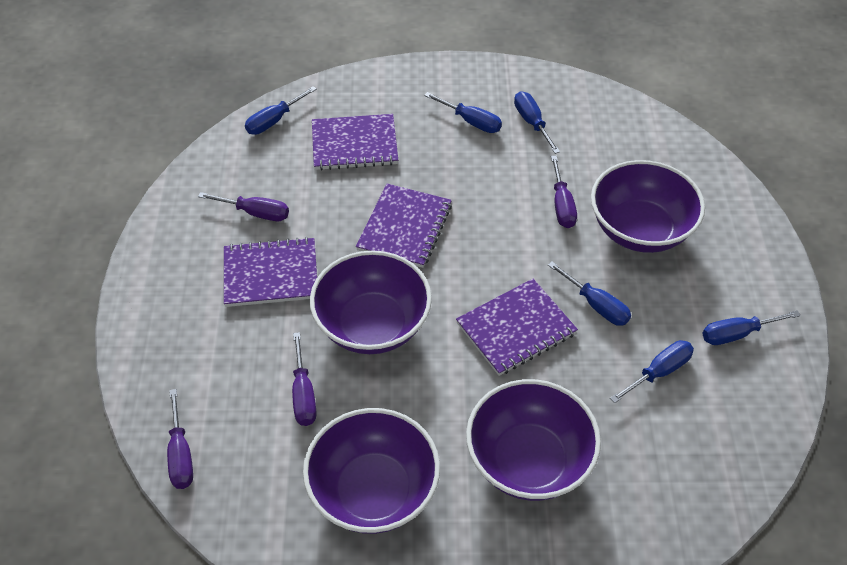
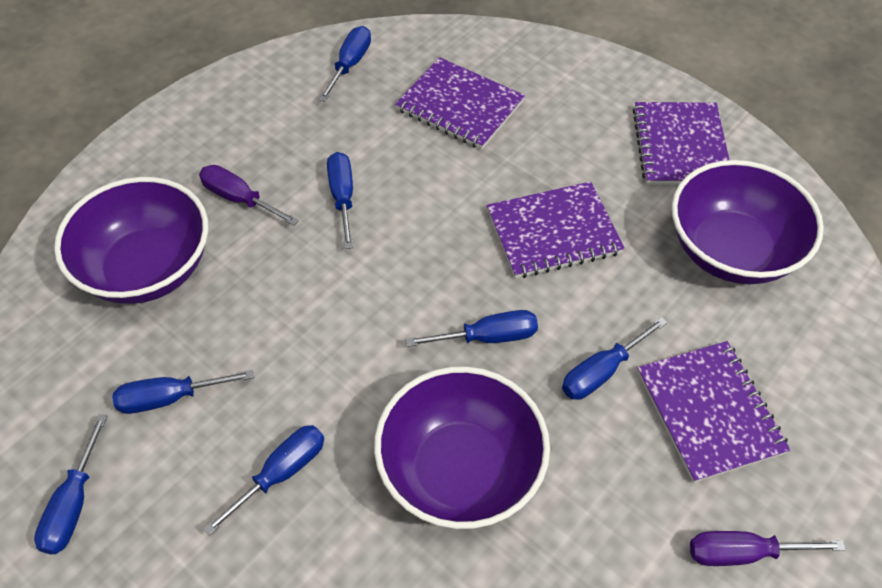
blue screwdriver: [245,86,317,135] [424,92,502,133] [514,91,560,154] [548,262,631,326] [610,340,694,403] [702,310,801,345] = 6 -> [34,414,107,554] [112,370,254,414] [203,425,324,536] [319,26,371,101] [327,152,353,249] [406,310,538,347] [562,317,668,400] = 7
purple bowl: [303,408,440,534] [310,251,432,354] [466,379,601,501] [591,160,705,253] = 4 -> [54,177,208,304] [374,366,550,529] [672,160,824,284] = 3
purple screwdriver: [167,389,193,489] [198,192,289,221] [292,332,317,426] [551,156,577,228] = 4 -> [199,165,299,225] [690,531,846,566] = 2

